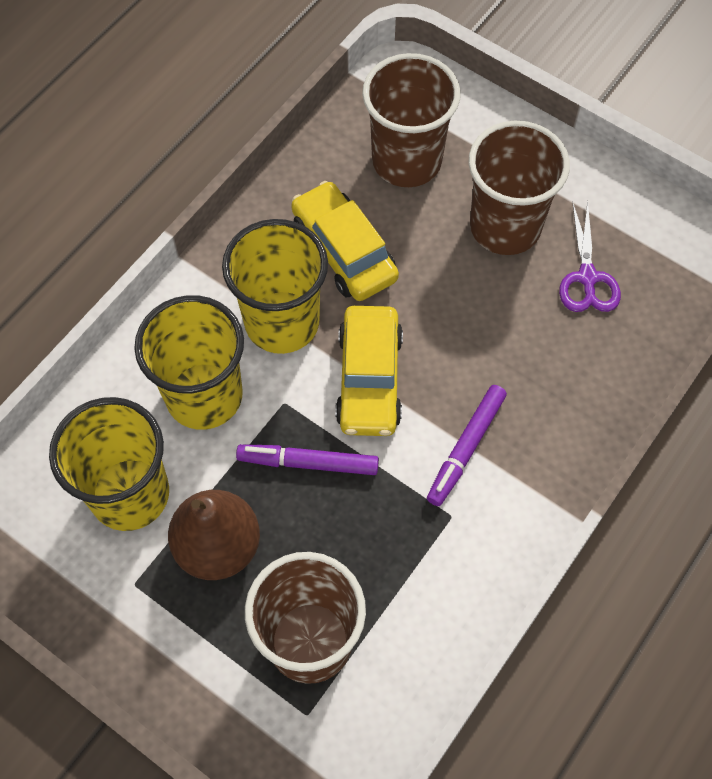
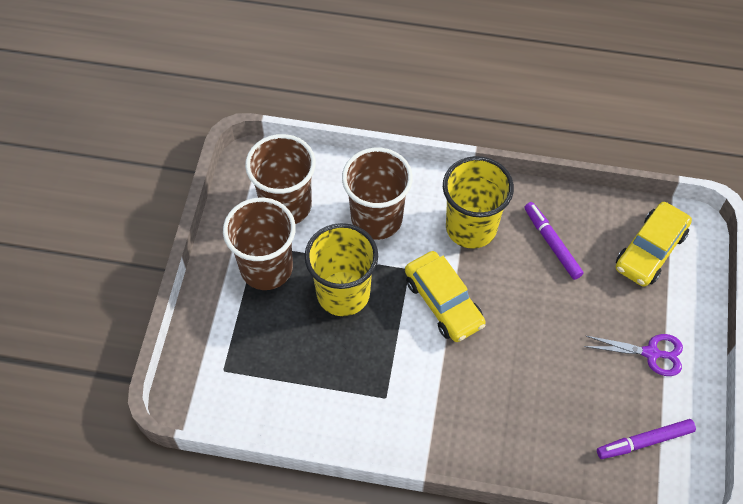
brown pear: [168,490,260,580] = 1 -> none = 0
yellow cup: [49,397,169,531] [134,295,244,430] [222,219,328,354] = 3 -> [304,223,378,316] [443,156,514,249] = 2

